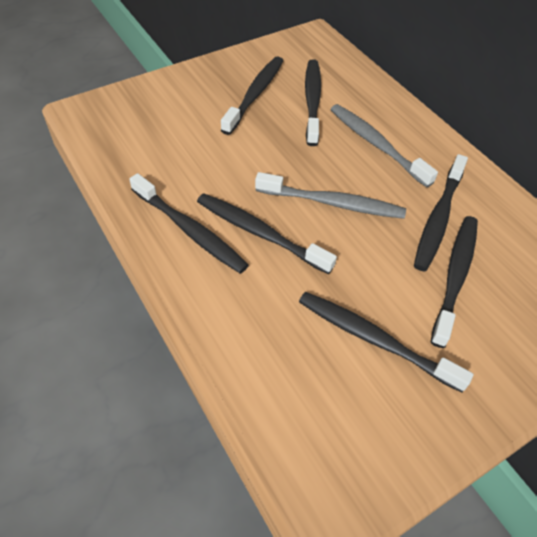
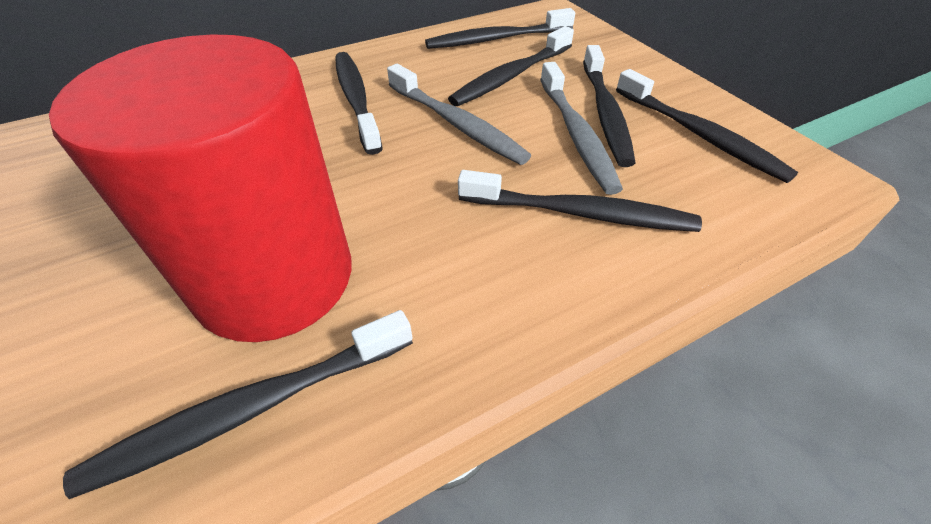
red cylinder: none = 0 -> [49,35,352,342] = 1

